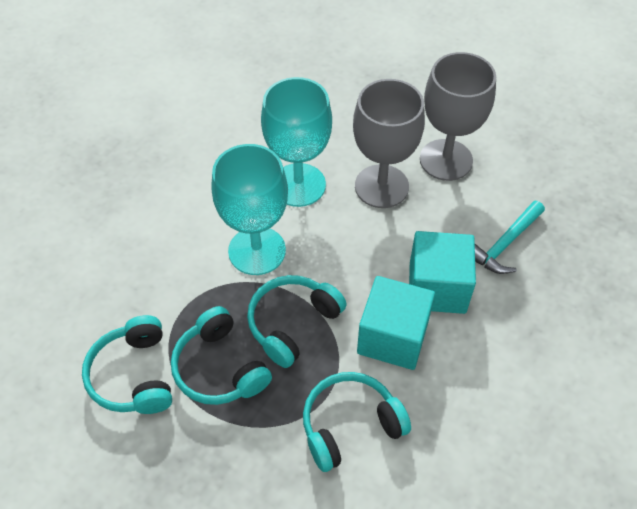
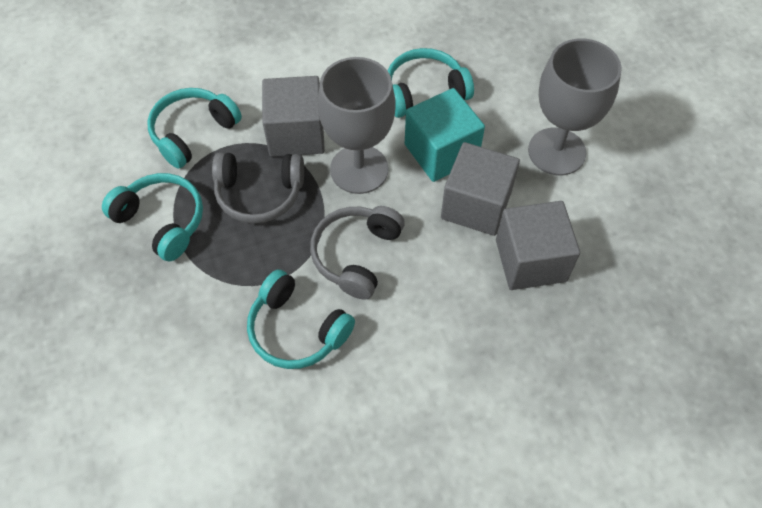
grey cube: none = 0 -> [262,76,325,157] [441,142,520,236] [496,201,580,290] = 3
grey headphones: none = 0 -> [212,152,304,224] [310,206,405,300] = 2
turquoise cube: [357,276,435,370] [409,231,476,314] = 2 -> [405,88,485,182] = 1
turquoise goblet: [211,144,288,275] [261,77,332,207] = 2 -> none = 0
turquoise hammer: [475,201,545,274] = 1 -> none = 0

